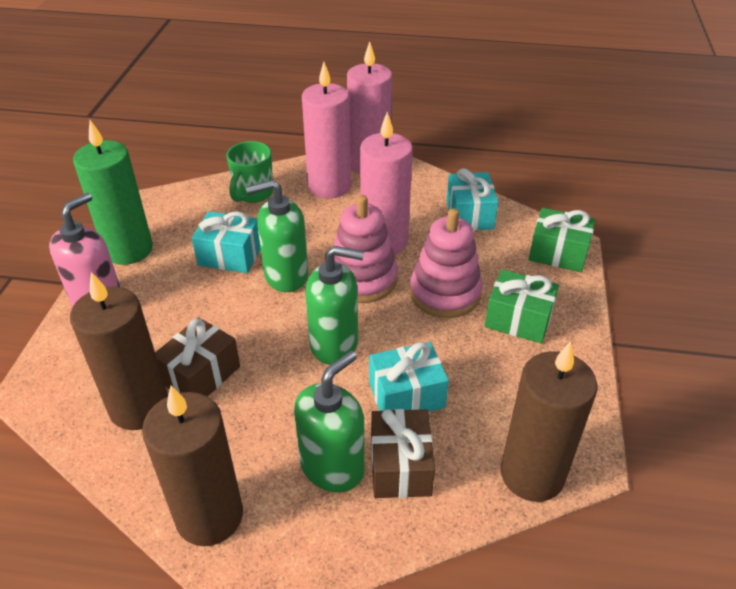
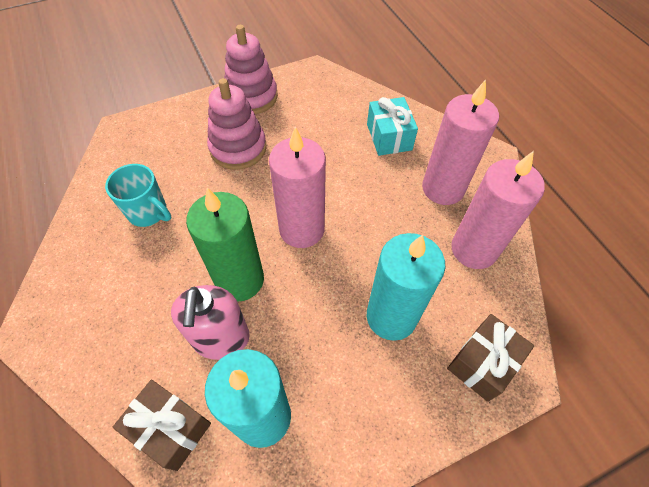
brown candle: [70,272,168,430] [142,386,243,546] [500,341,597,502] = 3 -> none = 0
green gift: [485,269,559,344] [529,208,595,272] = 2 -> none = 0
green mug: [227,141,273,203] = 1 -> none = 0
green soap dispenser: [245,180,308,292] [294,351,365,492] [305,246,364,365] = 3 -> none = 0
turquoise candle: none = 0 -> [205,349,291,448] [367,233,445,341] = 2
turquoise gift: [192,211,261,273] [369,342,449,412] [446,168,498,231] = 3 -> [367,97,418,156] = 1
turquoise mug: none = 0 -> [105,164,171,227] = 1

